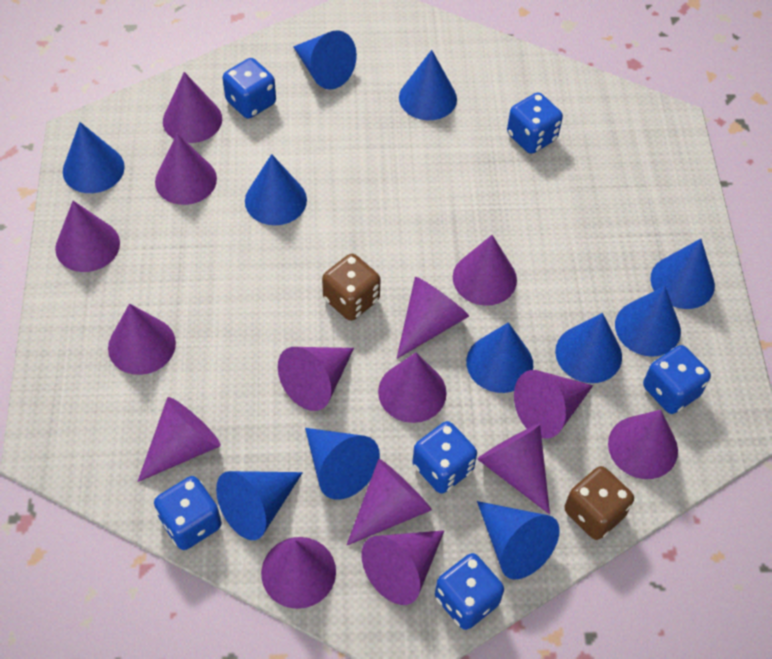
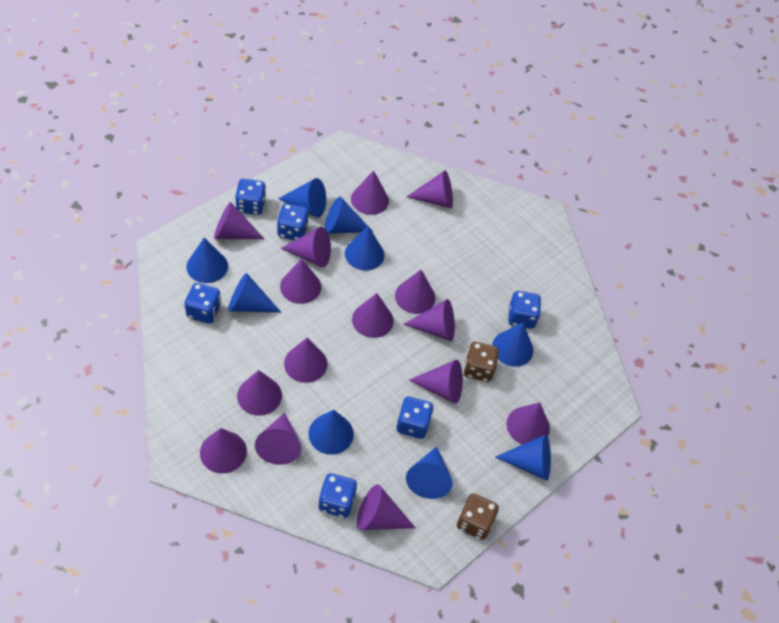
blue cone: [63,122,125,193] [216,471,303,540] [245,154,307,225] [293,30,357,90] [305,428,380,500] [399,50,457,120] [466,322,533,393] [477,501,560,579] [555,313,622,383] [615,286,681,357] [650,239,715,309] = 11 -> [187,238,228,283] [228,273,281,312] [278,178,326,218] [309,410,354,455] [324,197,373,234] [345,226,384,270] [406,447,452,499] [492,323,533,367] [495,434,551,481] = 9

